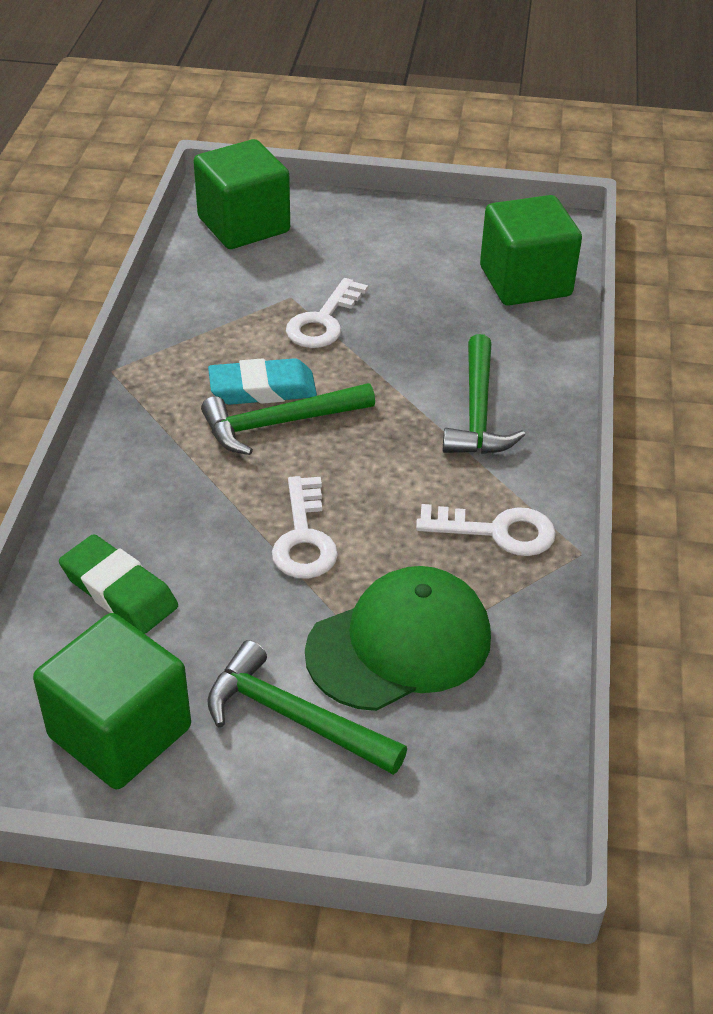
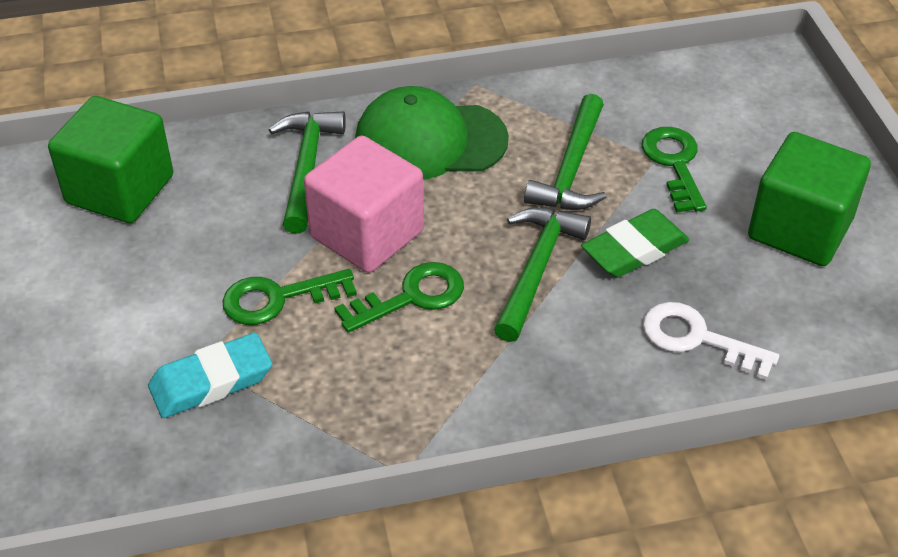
green cube: [33,613,191,789] [193,139,290,249] [480,195,582,306] = 3 -> [48,96,173,223] [748,132,871,266] = 2
green key: none = 0 -> [222,269,357,325] [334,262,464,333] [642,127,707,213] = 3
pink cube: none = 0 -> [304,136,424,273] = 1
white key: [272,476,338,579] [286,278,368,348] [416,504,556,556] = 3 -> [643,302,779,380] = 1

